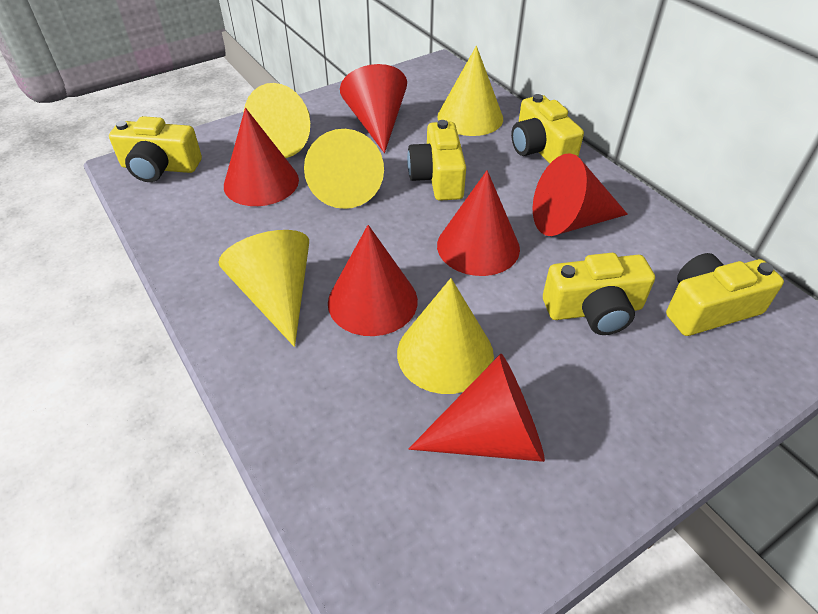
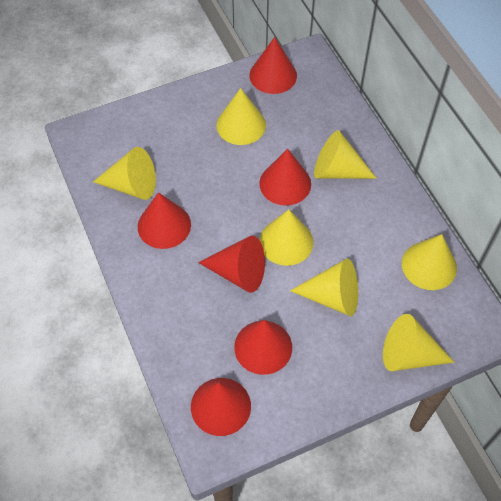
yellow camera: [109,116,202,182] [407,120,466,201] [511,94,584,164] [543,253,655,335] [666,253,784,336] = 5 -> none = 0
yellow cone: [218,230,309,347] [244,83,310,158] [304,129,384,209] [397,278,494,394] [437,46,503,136] = 5 -> [93,147,156,200] [216,88,266,145] [259,209,313,266] [290,258,358,316] [314,130,377,179] [383,314,455,371] [402,234,457,290] = 7

